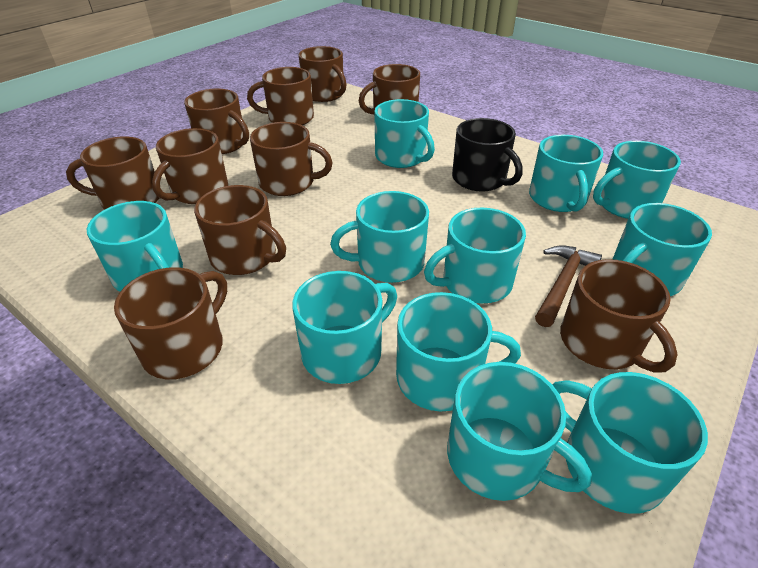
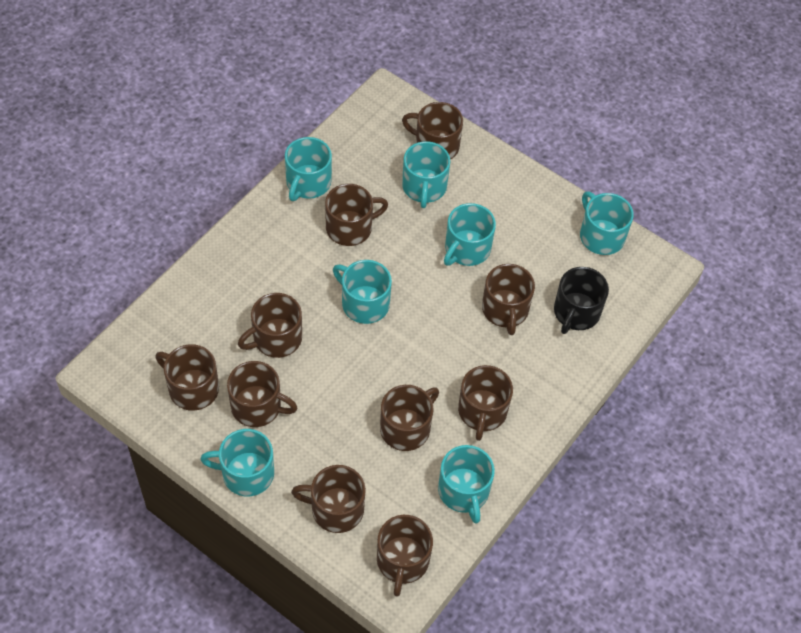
brown hammer: [535,245,602,327] = 1 -> none = 0
turquoise mug: [87,201,183,292] [292,271,397,384] [330,191,429,283] [374,99,435,168] [396,292,521,411] [424,208,526,303] [447,362,592,501] [529,135,603,212] [552,372,708,514] [593,141,681,219] [612,203,712,296] = 11 -> [200,429,274,496] [285,137,332,201] [333,260,392,324] [402,141,450,208] [438,445,495,524] [444,203,496,266] [580,192,634,255] = 7

